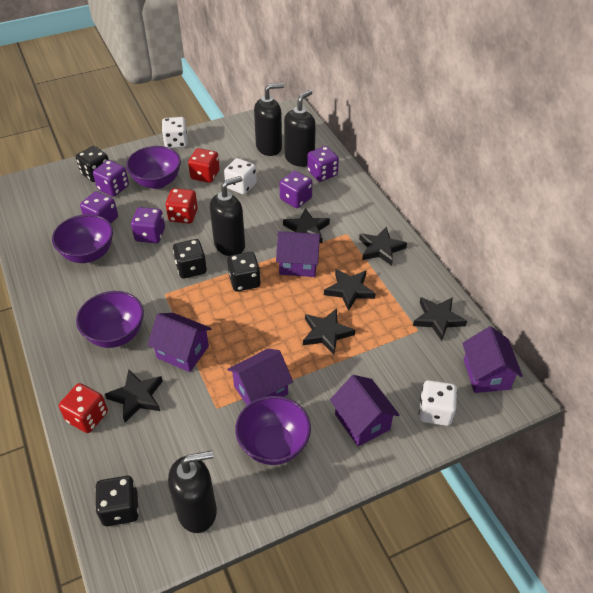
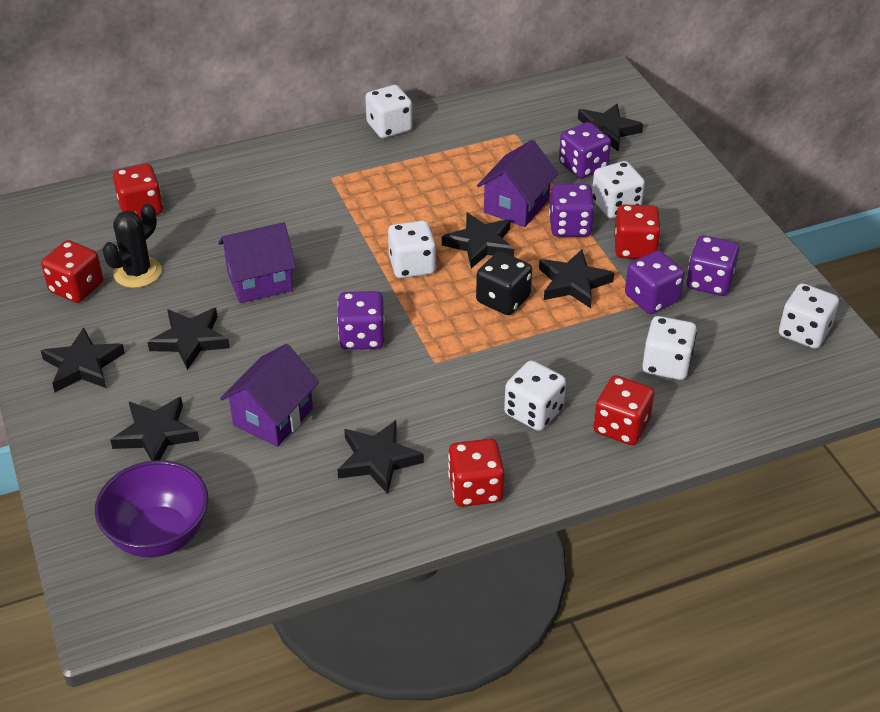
black cactus: none = 0 -> [102,204,162,288] = 1
black dice: [76,146,109,182] [95,476,139,526] [173,239,207,279] [227,252,261,291] = 4 -> [476,251,532,315] = 1
black soap dispenser: [168,451,217,533] [210,176,245,256] [254,83,284,156] [284,90,316,167] = 4 -> none = 0
black star: [105,370,163,422] [283,208,330,243] [303,308,355,355] [324,269,376,311] [359,227,407,266] [413,297,467,341] = 6 -> [41,328,125,392] [110,397,199,461] [148,308,230,370] [337,420,424,494] [442,212,514,268] [539,249,614,308] [578,104,643,152] = 7
purple bowl: [52,214,113,263] [76,291,144,348] [126,146,181,189] [235,396,311,465] = 4 -> [95,460,208,557] = 1
purple house: [148,313,212,372] [227,349,293,405] [276,231,321,277] [330,375,399,447] [462,326,523,393] = 5 -> [218,222,296,303] [220,344,319,447] [477,140,558,227] = 3
red dice: [59,383,108,433] [166,188,198,224] [188,148,220,183] = 3 -> [41,240,103,303] [113,164,163,218] [448,439,504,507] [593,375,654,445] [614,204,661,259] = 5
white dice: [162,117,188,148] [224,158,257,195] [419,380,457,426] = 3 -> [365,85,413,138] [388,220,436,278] [504,360,566,431] [592,161,645,218] [642,316,697,380] [779,283,839,349] = 6

